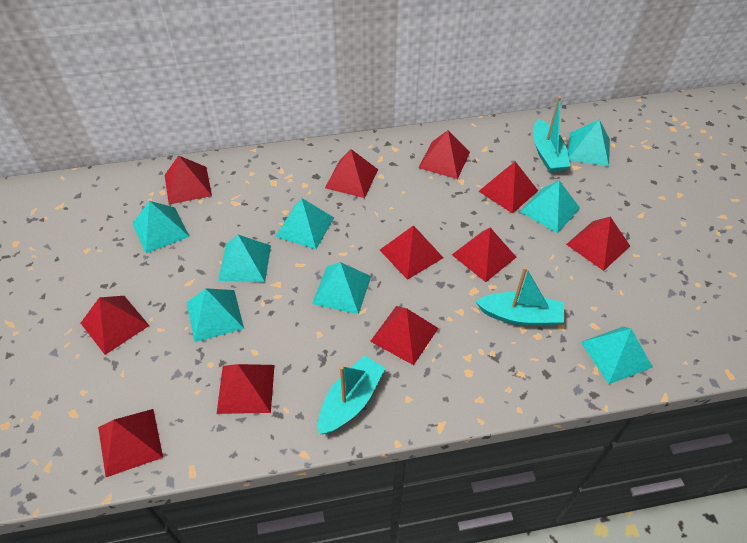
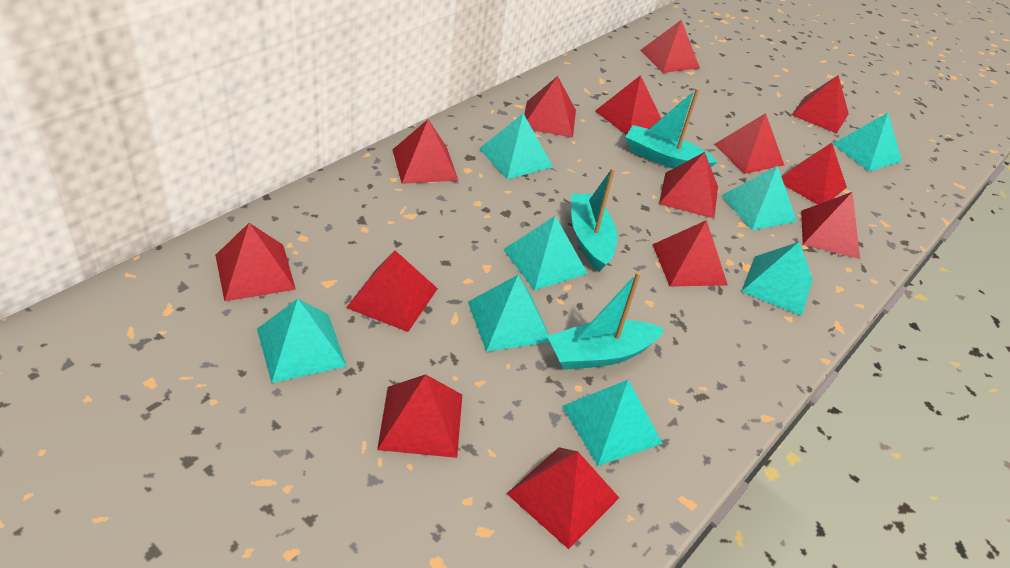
red pyramid: [81,296,149,355] [98,409,163,477] [165,155,212,205] [217,364,275,414] [325,149,378,198] [370,306,439,365] [380,225,443,280] [418,130,470,179] [452,228,516,282] [478,161,538,214] [566,216,630,271] = 11 -> [215,223,296,301] [346,250,438,332] [377,374,462,458] [392,119,459,184] [507,447,619,549] [524,76,576,138] [595,75,661,135] [640,20,700,73] [652,220,728,287] [659,152,718,219] [714,113,784,174] [782,143,847,205] [792,75,849,133] [801,192,860,259] = 14

